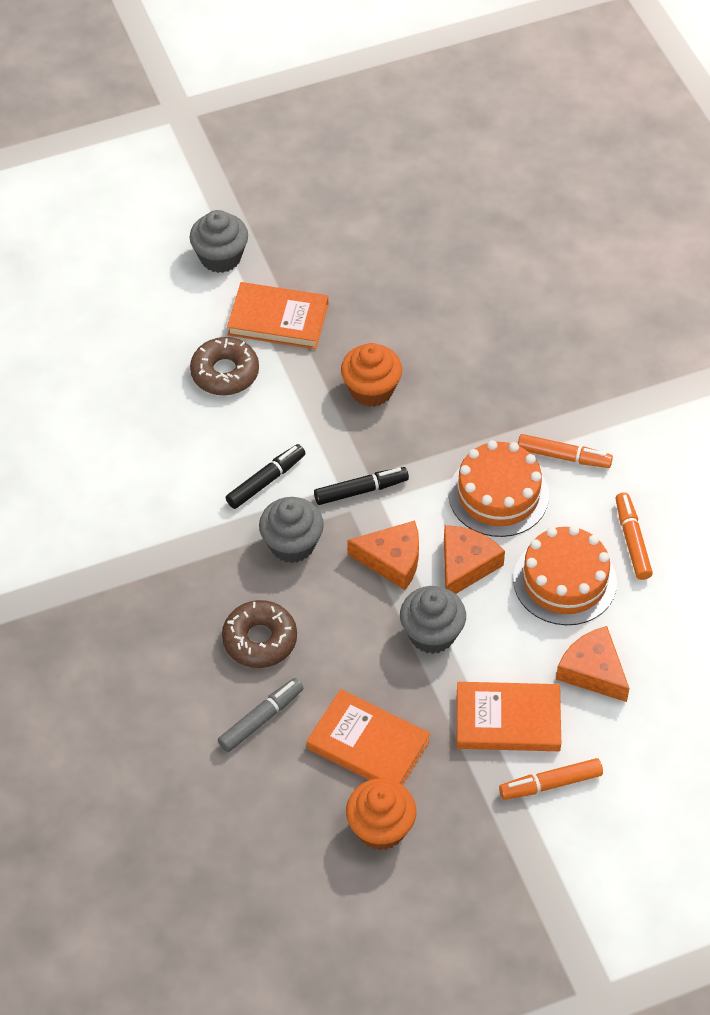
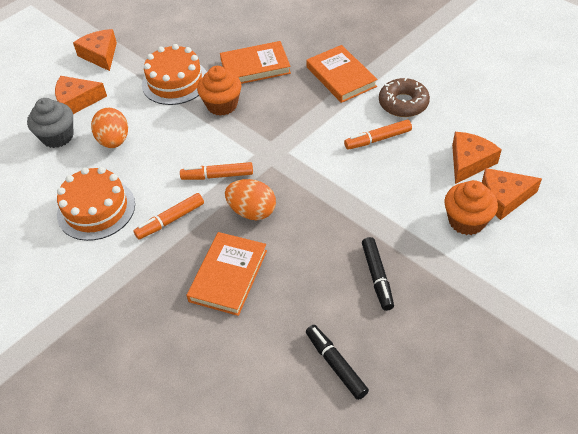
brown donut: [190,337,259,395] [222,600,297,668] = 2 -> [379,77,430,117] = 1
grey cupcake: [190,210,248,273] [259,497,324,563] [400,586,466,654] = 3 -> [27,98,73,148] = 1
grey marker: [218,678,303,752] = 1 -> none = 0
orange cheese: [347,520,419,590] [444,525,505,594] [556,626,630,702] = 3 -> [55,76,107,114] [73,29,117,71] [452,132,502,184] [482,168,542,220] = 4
orange egg: none = 0 -> [91,107,128,148] [225,179,276,220] = 2

